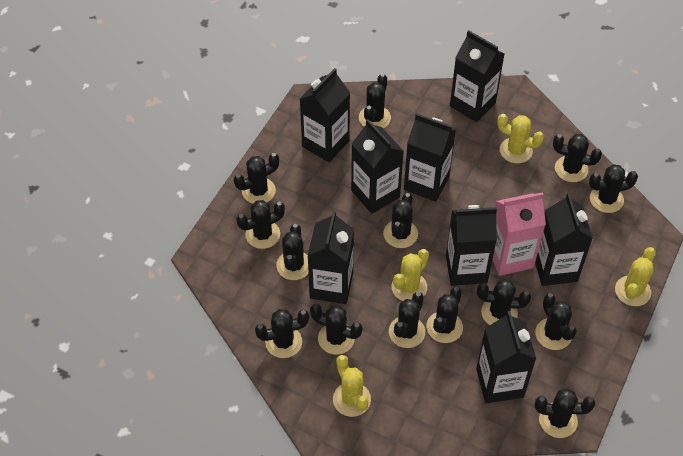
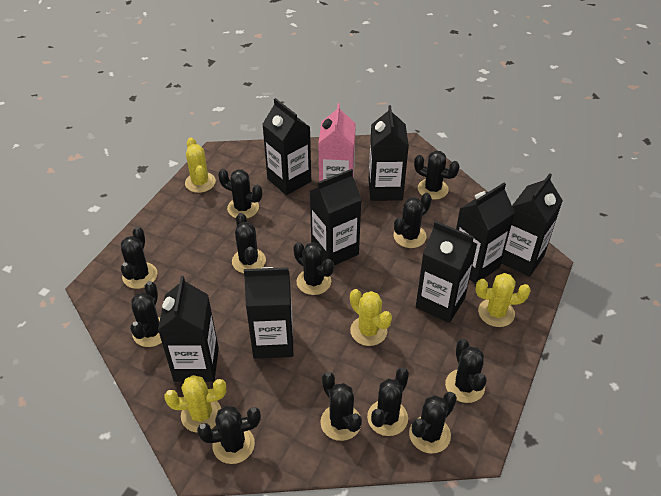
black cactus: [234,153,279,204] [236,200,285,249] [255,309,309,358] [276,224,308,280] [310,304,362,355] [359,73,391,128] [383,193,418,248] [389,292,425,348] [426,287,463,343] [477,279,531,325] [535,293,577,350] [535,388,595,438] [553,134,602,182] [589,164,638,213] = 14 -> [121,227,157,289] [130,281,162,347] [197,406,261,464] [218,169,262,218] [232,213,266,273] [293,242,334,295] [320,372,362,441] [367,367,409,436] [393,193,432,248] [409,392,457,454] [414,151,460,200] [445,339,487,403] = 12

